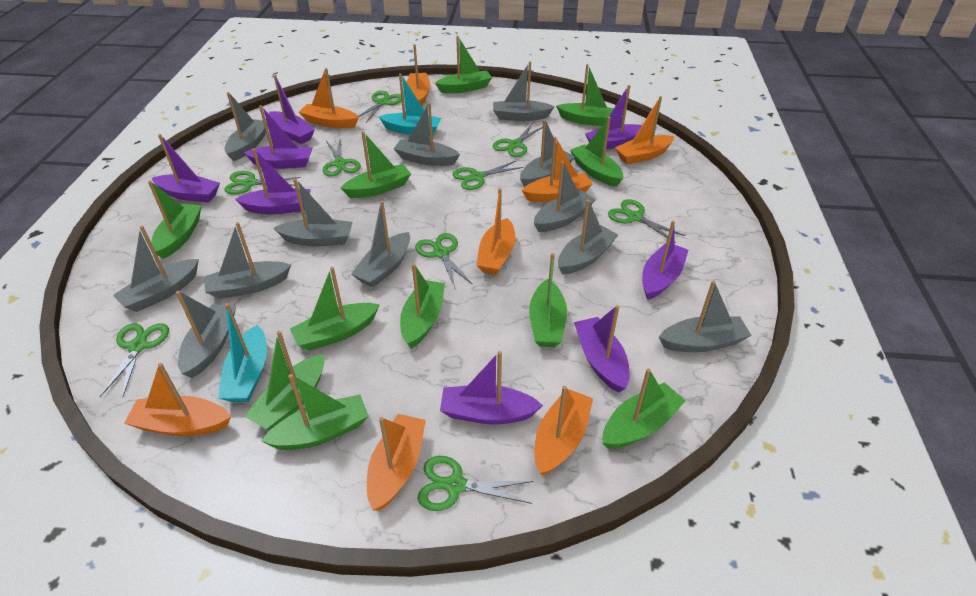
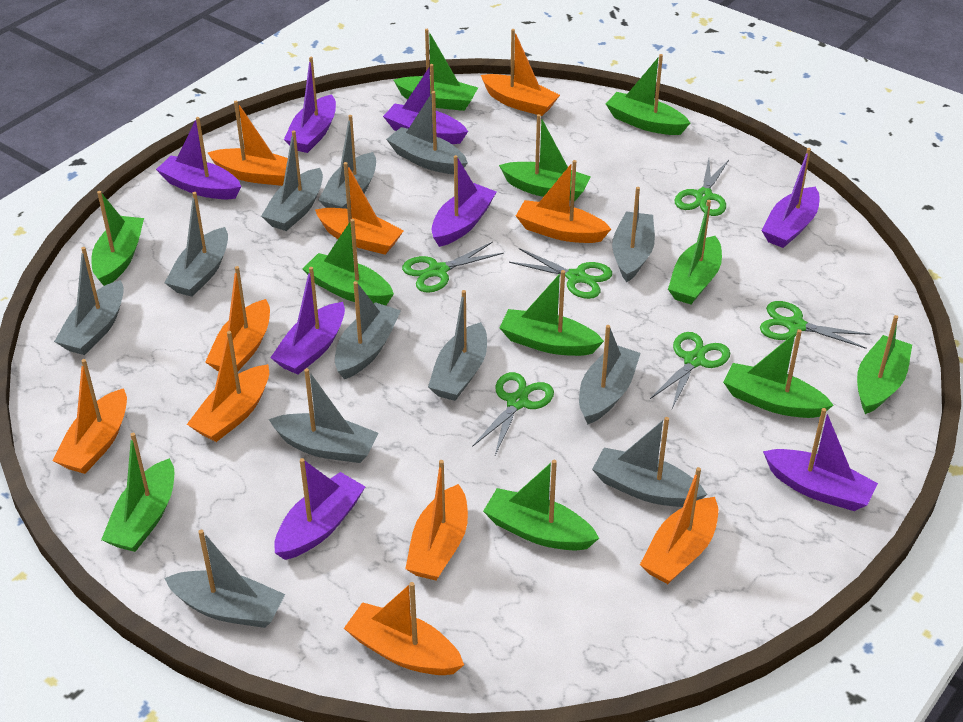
green scissors: [100,323,169,398] [224,171,301,194] [323,139,361,177] [358,91,402,123] [415,233,473,288] [418,456,533,511] [453,160,524,190] [493,123,543,157] [608,199,685,243] = 9 -> [402,242,504,293] [472,372,554,455] [509,248,612,299] [650,332,730,408] [674,159,729,216] [760,301,870,349] = 6
orange boat: [124,363,231,436] [299,68,359,128] [367,414,426,511] [407,44,431,106] [476,188,515,275] [522,137,593,202] [534,386,593,476] [615,96,675,165] = 8 -> [52,359,127,474] [187,331,269,442] [205,266,270,372] [208,101,288,186] [315,162,404,254] [344,582,464,675] [405,460,468,581] [481,29,560,116] [516,160,611,243] [640,467,718,584] = 10
turquoise boat: [218,303,267,402] [378,73,441,135] = 2 -> none = 0

